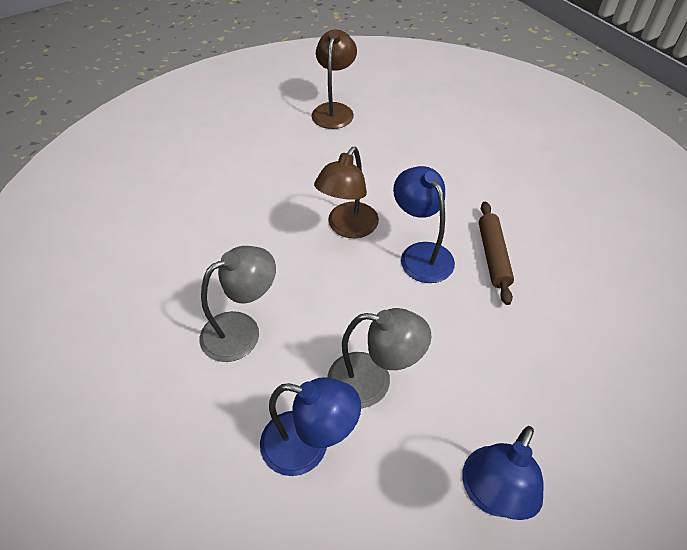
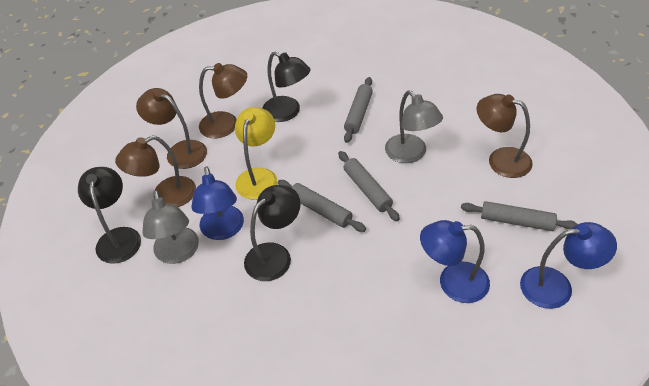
black lamp: none = 0 -> [78,167,141,264] [244,185,300,281] [262,51,311,122] = 3
brown lamp: [311,30,357,129] [314,147,379,238] = 2 -> [115,136,196,207] [136,88,207,169] [199,63,247,138] [477,94,533,178] = 4
brown rolling pin: [479,202,514,305] = 1 -> none = 0
grey rolling pin: none = 0 -> [278,180,366,232] [338,151,400,221] [344,77,373,143] [461,201,578,231] = 4
yellow lamp: none = 0 -> [235,107,278,199] = 1

